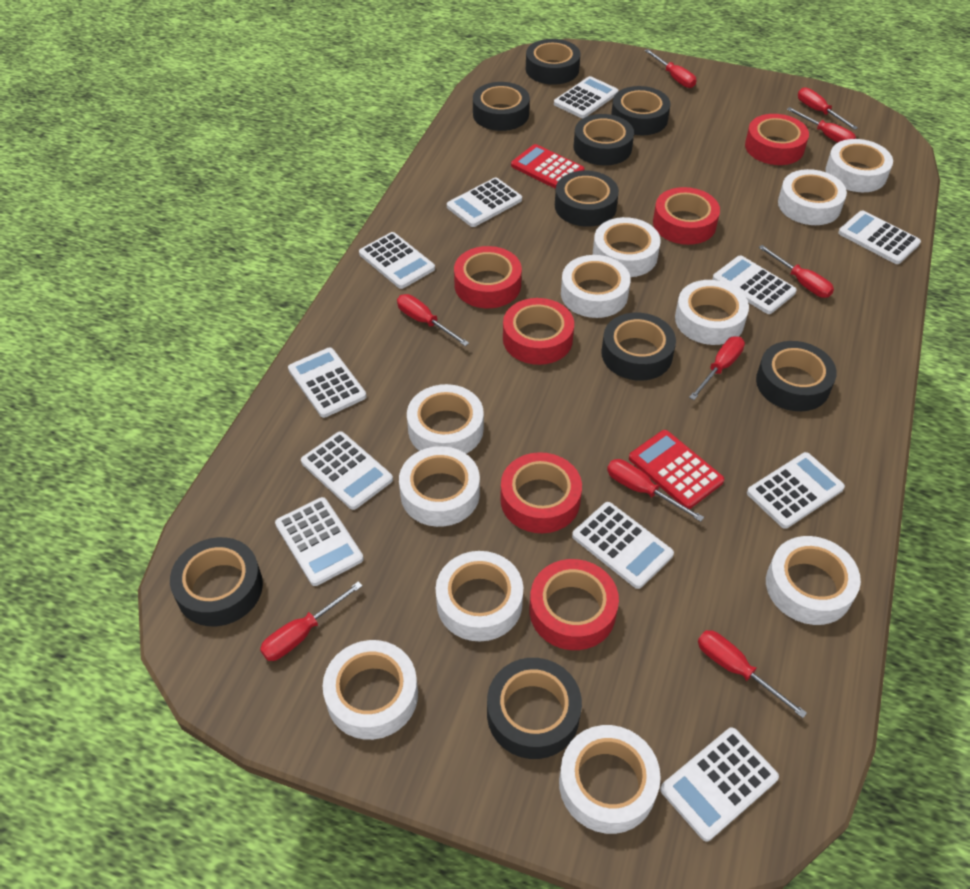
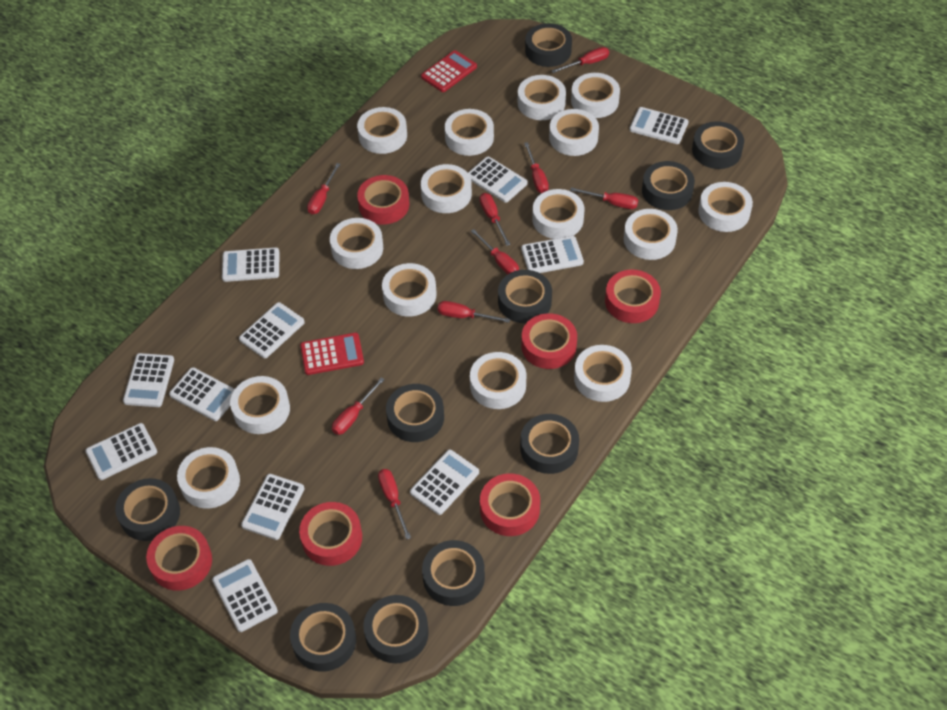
black tape: [170,537,263,626] [473,82,530,131] [487,658,582,759] [526,39,580,85] [555,171,619,227] [574,114,634,166] [601,313,676,381] [611,86,671,135] [756,341,837,411] = 9 -> [115,478,180,541] [290,603,356,672] [363,595,429,663] [386,384,444,442] [422,540,485,606] [498,270,552,323] [520,414,579,474] [525,23,572,67] [642,161,695,210] [692,121,744,169] = 10
white tape: [323,640,418,740] [399,446,480,527] [407,384,484,454] [436,551,523,641] [559,725,661,834] [561,255,631,318] [593,217,661,277] [675,280,749,345] [766,536,861,625] [778,169,847,225] [825,139,893,192] = 11 -> [177,447,240,509] [230,376,290,434] [330,218,383,269] [357,107,407,154] [382,263,437,317] [421,164,472,213] [445,109,494,156] [470,352,527,409] [518,75,566,120] [532,189,584,239] [549,109,599,156] [571,73,620,118] [574,345,632,402] [624,209,678,260] [698,182,753,232] = 15

